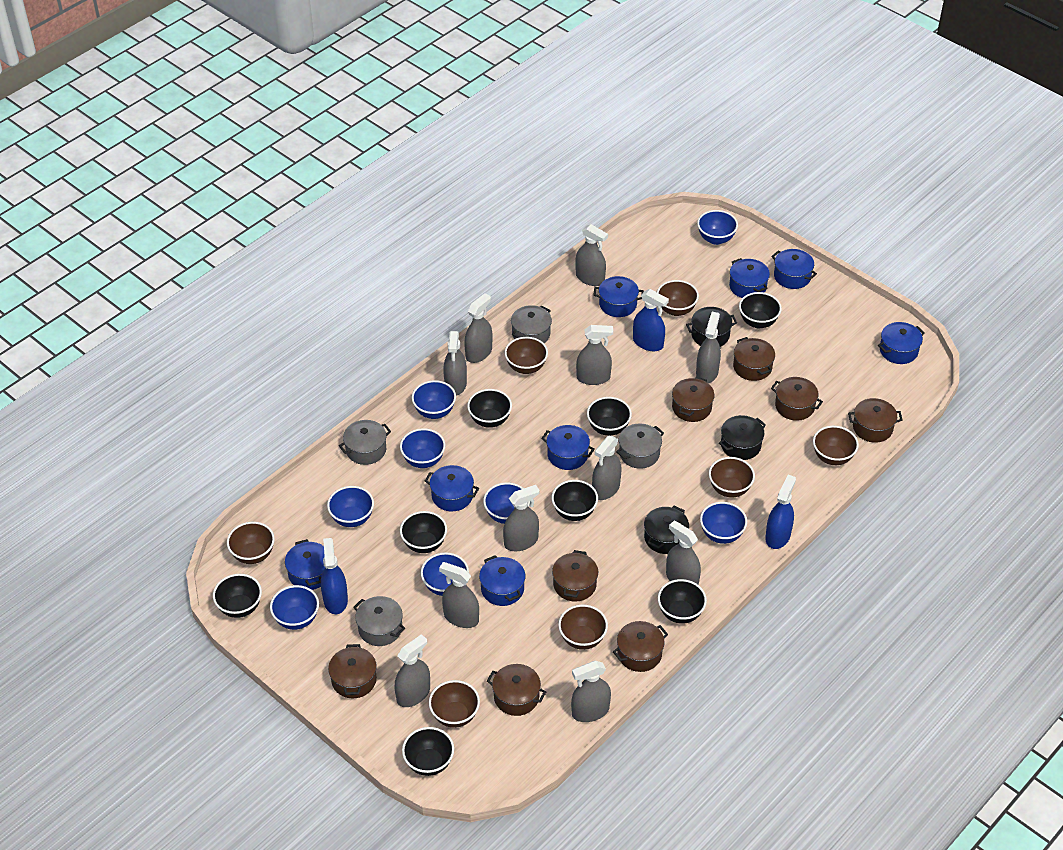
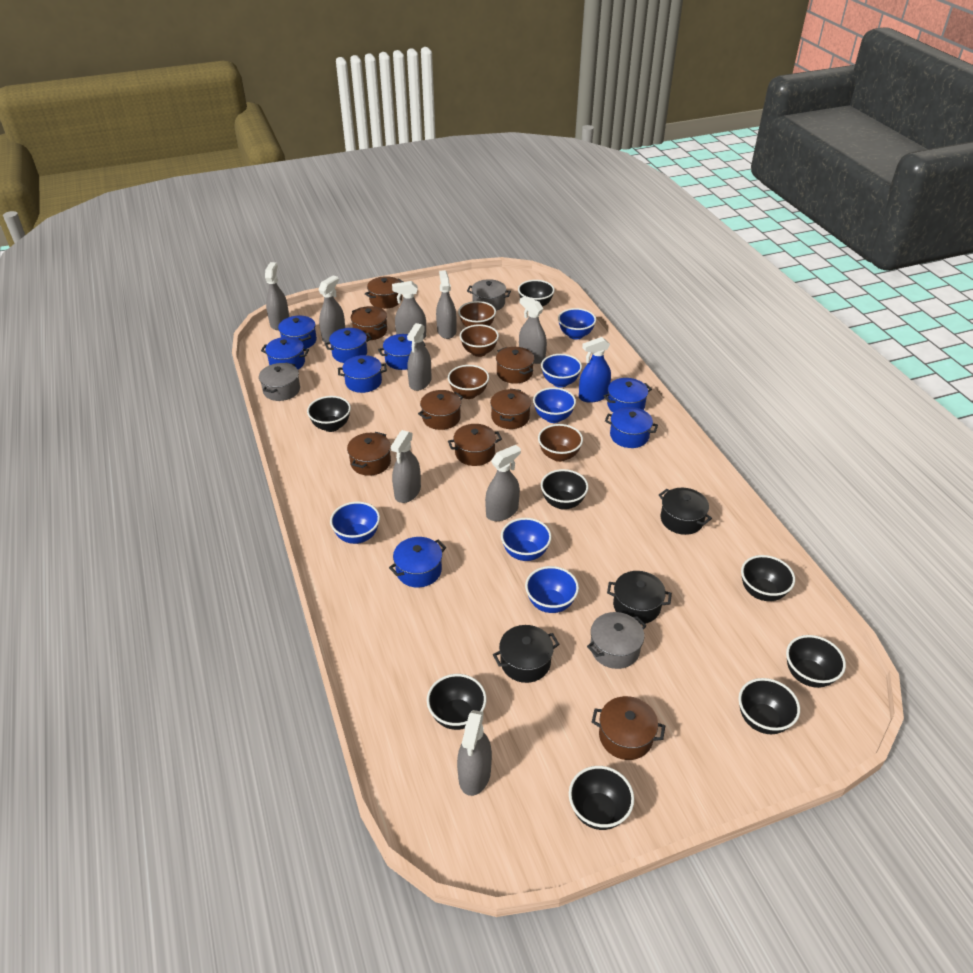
blue bowl: [270,585,319,630] [327,486,374,527] [400,428,446,468] [412,380,456,419] [421,552,469,596] [483,482,530,524] [697,210,738,245] [700,502,747,544] = 8 -> [330,502,380,544] [501,518,552,561] [525,566,579,613] [533,387,576,423] [541,354,582,388] [558,308,596,340] = 6
blue spray bottle: [321,538,348,614] [633,289,669,351] [765,475,796,549] = 3 -> [579,337,611,403] = 1
brown bowl: [227,522,275,564] [429,680,480,728] [505,337,548,374] [558,604,608,650] [657,280,699,316] [709,457,755,498] [813,426,859,465] = 7 -> [448,365,489,399] [458,301,496,327] [460,324,499,357] [538,424,583,462] = 4
grey pot: [339,420,391,465] [353,596,405,646] [511,305,552,343] [616,424,664,469] = 4 -> [259,362,300,401] [467,279,511,311] [587,612,647,669] = 3
grey spray bottle: [395,634,430,707] [439,562,479,628] [443,331,467,396] [464,293,493,363] [503,485,539,551] [571,661,611,722] [575,224,608,286] [576,325,613,385] [592,436,622,500] [666,520,701,585] [696,312,721,383] = 11 -> [265,262,289,330] [318,275,345,343] [391,430,421,503] [392,281,426,339] [407,323,431,391] [436,270,457,339] [457,710,492,796] [485,445,521,521] [519,296,547,364] = 9

